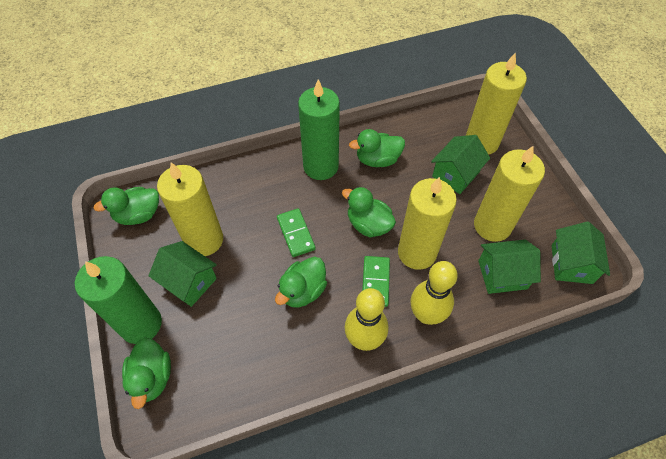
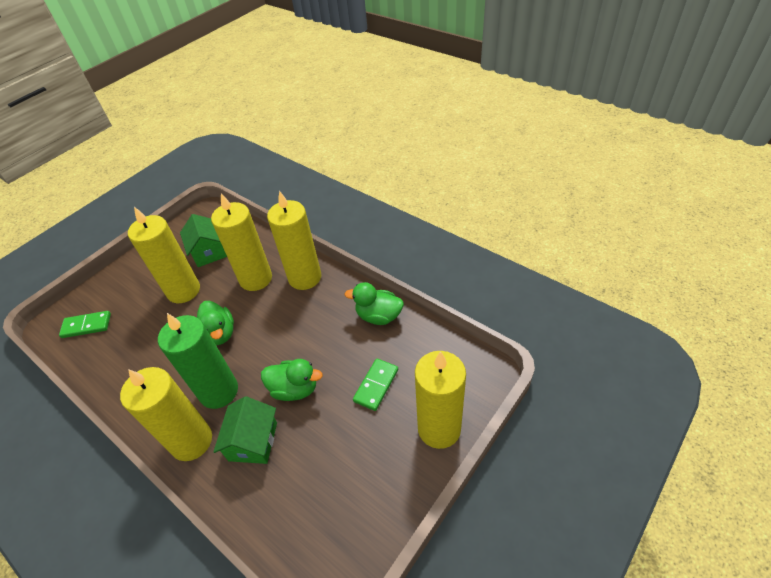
green candle: [75,256,162,344] [298,79,340,180] = 2 -> [158,313,238,409] = 1
green duck: [93,187,159,225] [122,337,171,409] [275,257,327,308] [342,187,396,237] [349,129,405,167] = 5 -> [197,301,234,345] [261,359,323,401] [344,282,404,325] = 3
green house: [148,241,217,307] [431,135,490,194] [478,239,541,294] [552,221,610,284] = 4 -> [180,214,227,267] [213,396,277,464] = 2
yellow bowling pin: [345,288,388,351] [411,261,458,325] = 2 -> none = 0
yellow candle: [157,162,223,256] [398,177,457,270] [466,52,527,155] [474,146,545,242] = 4 -> [120,367,212,461] [128,207,200,303] [211,193,272,291] [267,191,321,290] [415,351,466,449] = 5

